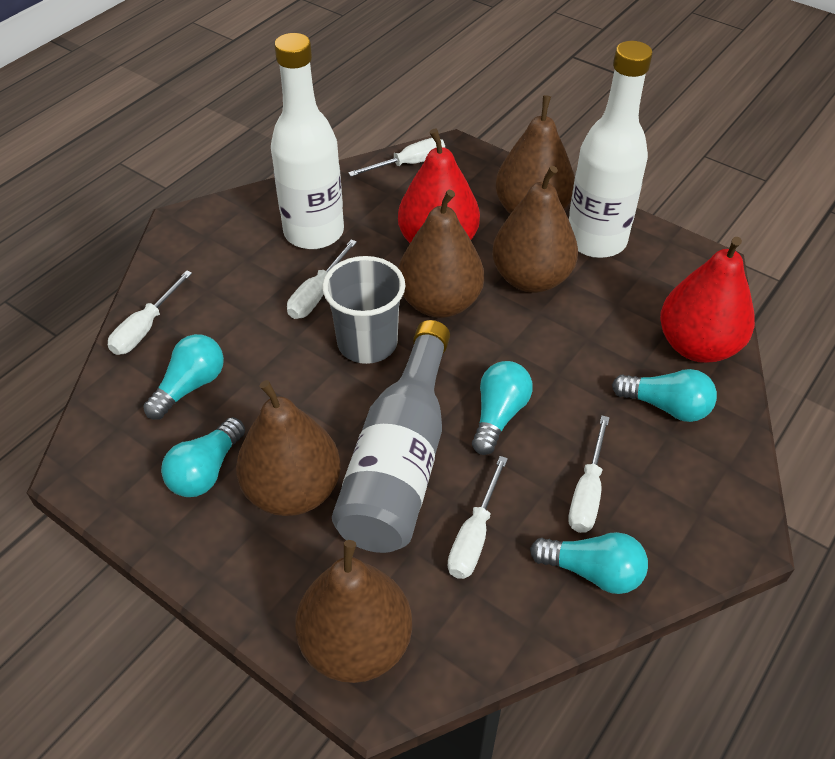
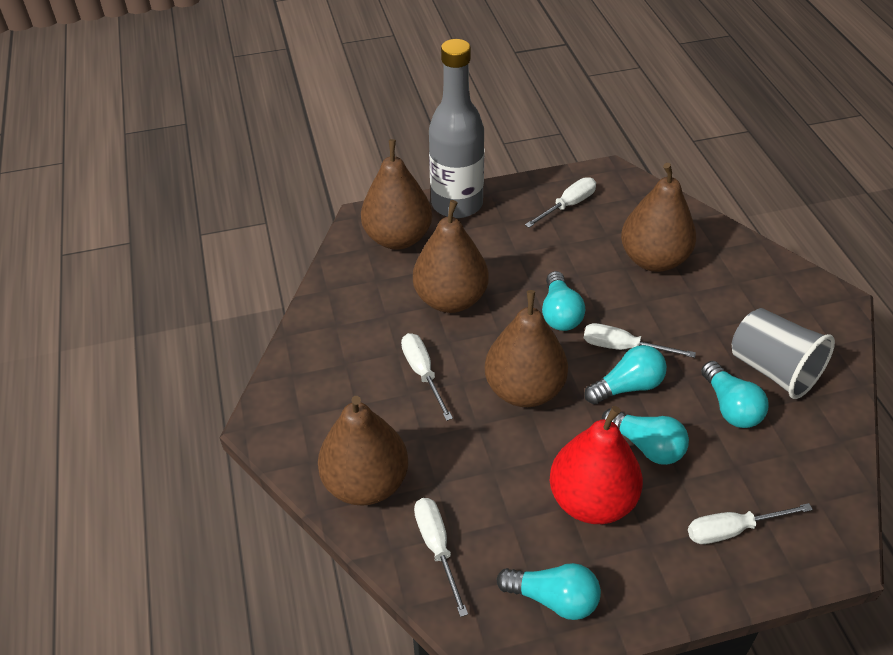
red pear: [398,128,480,243] [660,237,755,363] = 2 -> [549,406,643,524] = 1
white bottle: [271,33,344,249] [569,41,653,258] = 2 -> none = 0

